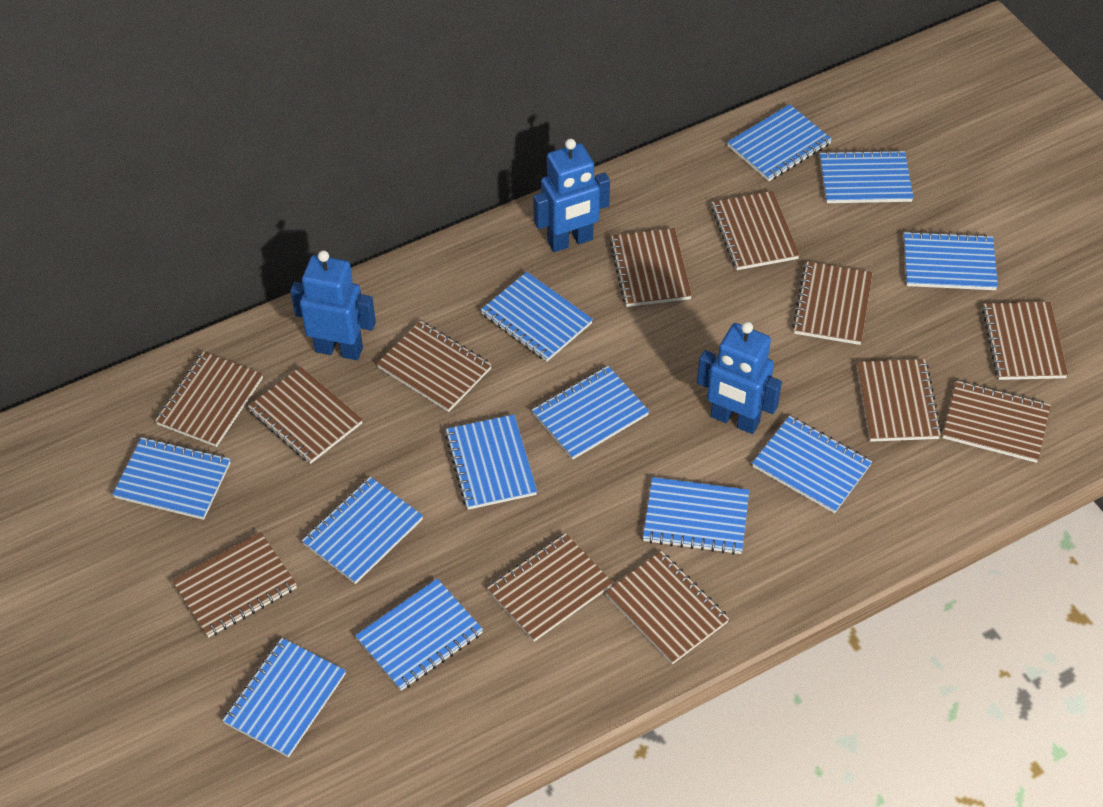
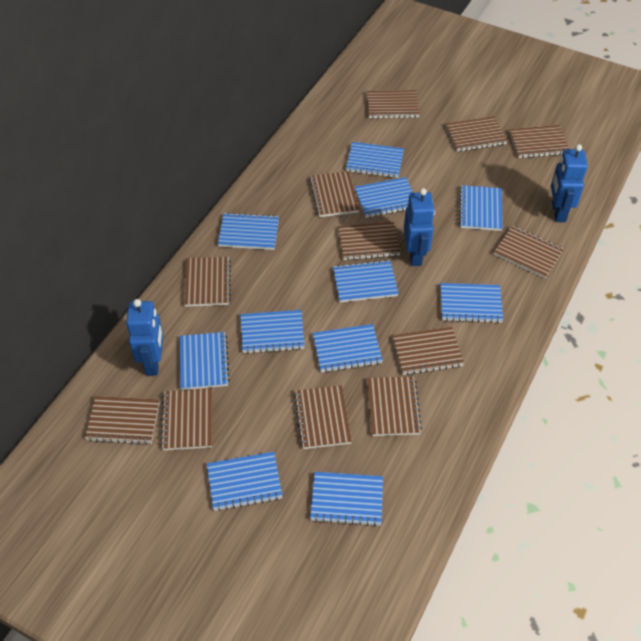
blue notebook: [112,437,231,520] [223,638,346,757] [302,477,423,584] [355,579,483,691] [445,414,537,510] [481,272,593,362] [532,366,650,460] [643,477,749,555] [727,104,832,181] [752,416,872,513] [820,150,914,203] [904,231,998,290] = 12 -> [179,332,230,390] [207,452,283,511] [218,212,279,250] [241,310,305,354] [310,472,383,526] [313,324,383,373] [333,260,398,302] [346,142,404,178] [354,177,413,218] [440,283,503,323] [459,185,502,231] = 11

